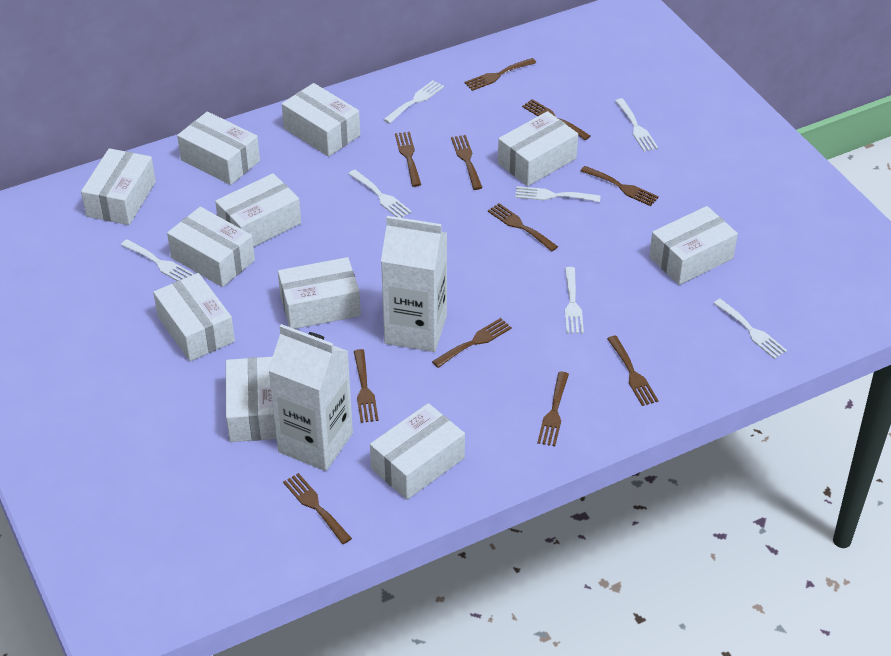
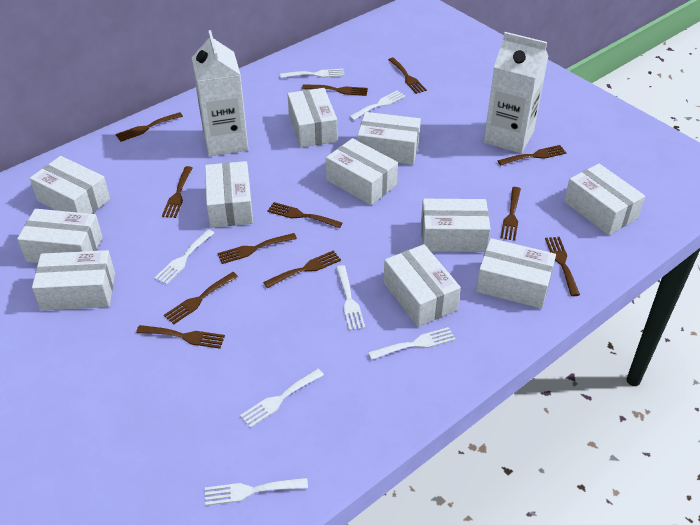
brown fork: [283,473,352,544] [354,349,379,423] [395,132,421,187] [432,318,512,368] [451,135,482,190] [464,58,536,91] [488,203,558,251] [522,99,590,140] [537,372,569,446] [581,166,659,206] [607,336,659,406] = 11 -> [115,112,183,142] [136,325,225,349] [162,166,192,218] [164,272,238,324] [217,233,297,264] [263,250,341,288] [268,202,343,228] [302,85,368,96] [388,58,427,94] [498,145,566,166] [500,187,521,241] [545,237,580,296] = 12

